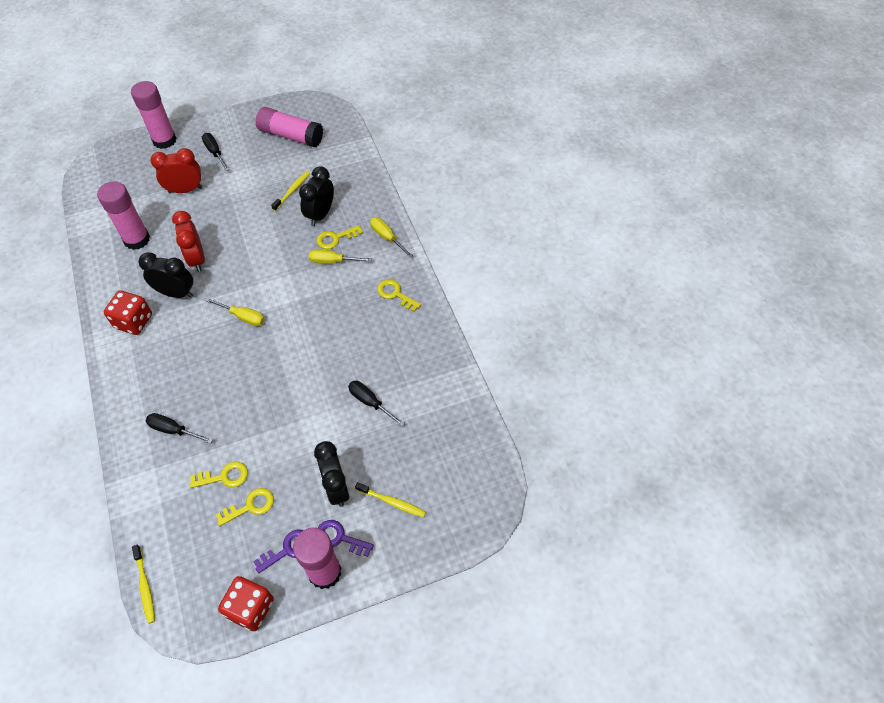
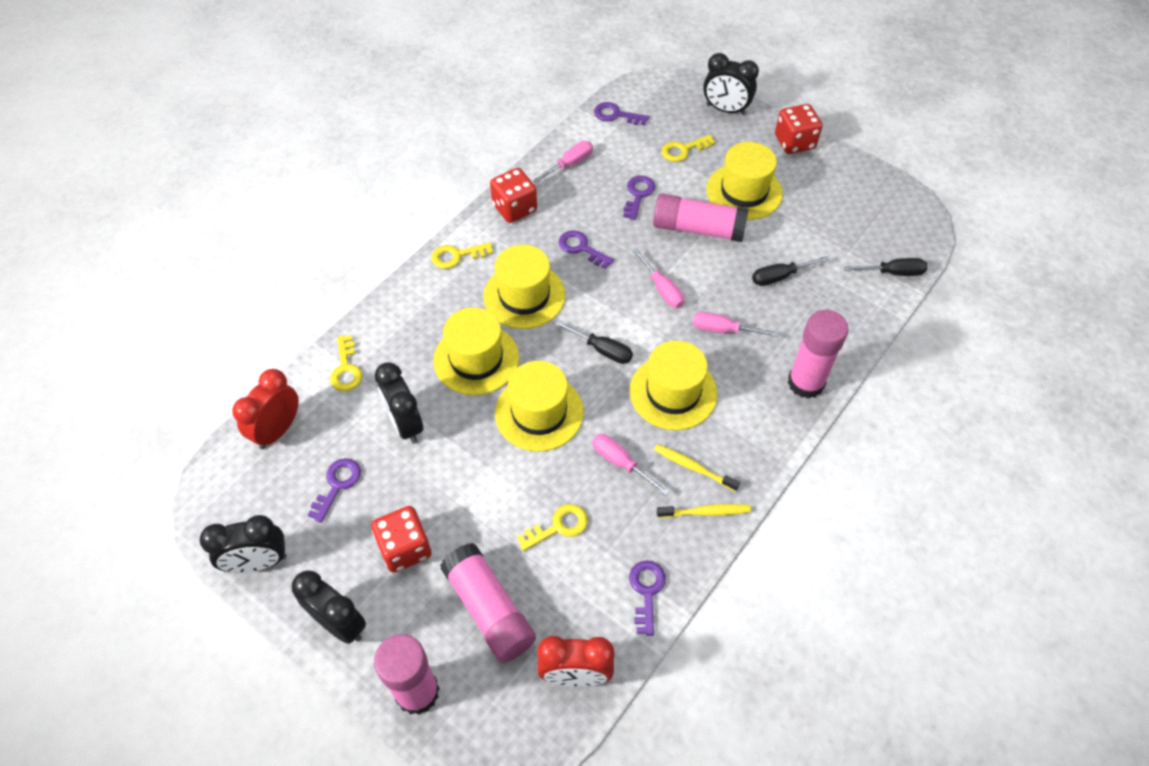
black clock: [138,252,193,298] [299,166,334,226] [314,441,349,507] = 3 -> [199,515,286,573] [292,570,366,644] [375,362,423,444] [703,53,759,115] = 4
pink screwdriver: none = 0 -> [533,141,593,183] [592,434,670,496] [632,248,684,308] [693,312,779,337] = 4
purple key: [253,529,304,573] [318,520,374,557] = 2 -> [308,458,361,523] [559,230,614,269] [594,102,649,125] [623,176,655,220] [629,560,666,636] = 5
red dice: [104,290,152,335] [218,576,274,631] = 2 -> [371,506,432,573] [490,168,537,223] [775,104,822,154] = 3
yellow hat: none = 0 -> [433,307,519,395] [483,245,565,329] [495,361,584,452] [630,341,717,430] [706,142,783,220] = 5
yellow screwdriver: [205,298,265,326] [309,249,372,264] [370,217,413,258] = 3 -> none = 0
yellow toothbrush: [132,545,155,624] [271,171,310,211] [355,482,426,518] = 3 -> [654,444,740,492] [657,504,751,518] = 2

